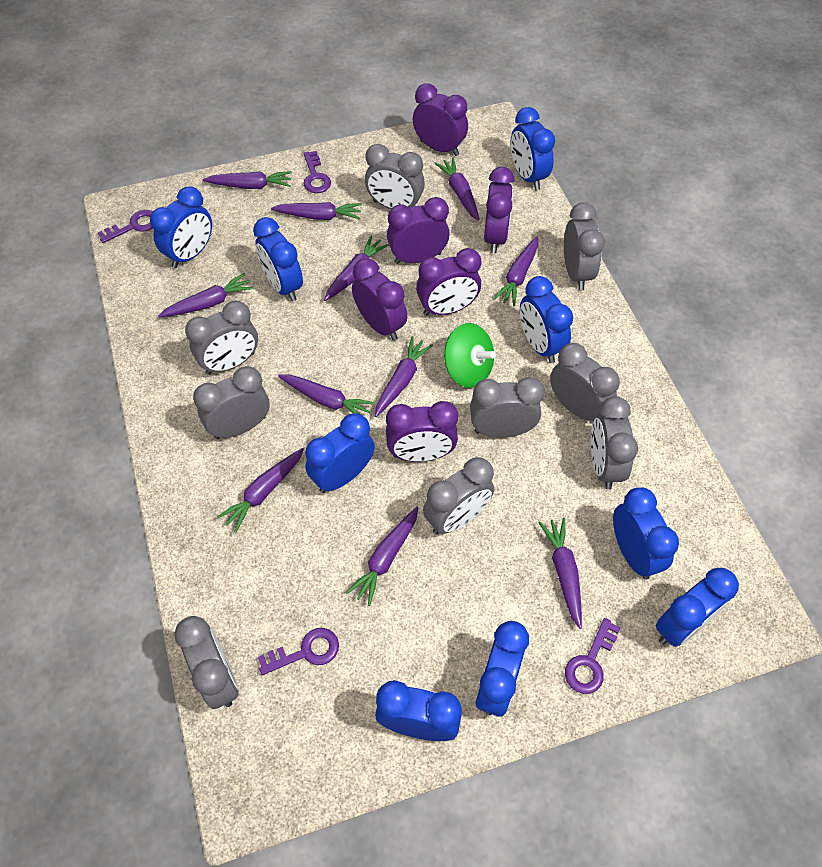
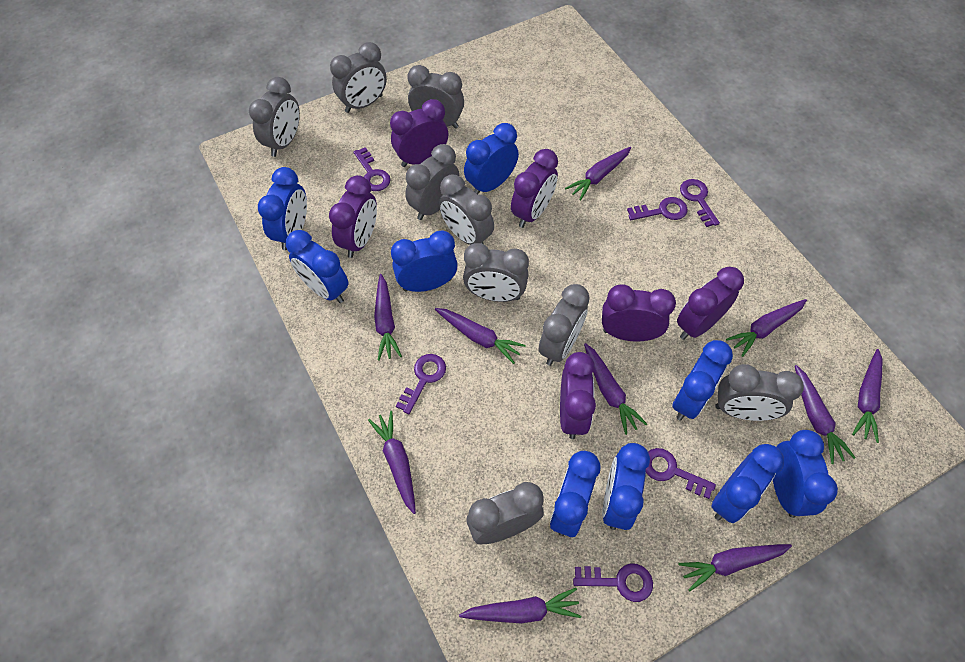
green spinning top: [444,323,496,388] = 1 -> none = 0
purple carrot: [158,273,253,318] [203,171,292,189] [217,448,304,532] [271,202,362,220] [278,374,375,414] [324,235,389,301] [346,507,418,606] [375,336,433,417] [434,157,480,221] [493,236,538,307] [539,518,582,629] = 11 -> [368,411,416,514] [374,274,402,361] [435,308,526,364] [459,588,581,623] [565,147,631,201] [584,343,647,435] [678,544,792,591] [726,299,807,357] [795,365,856,464] [852,349,882,443] = 10
purple key: [98,210,153,243] [258,628,339,675] [303,151,331,193] [565,618,620,694] = 4 -> [354,147,390,191] [396,354,446,414] [573,564,653,602] [627,197,688,220] [646,448,716,499] [680,179,720,227] = 6

